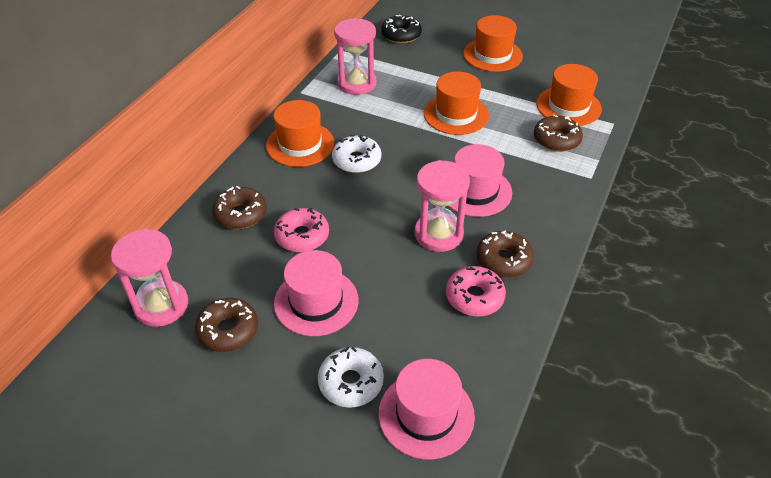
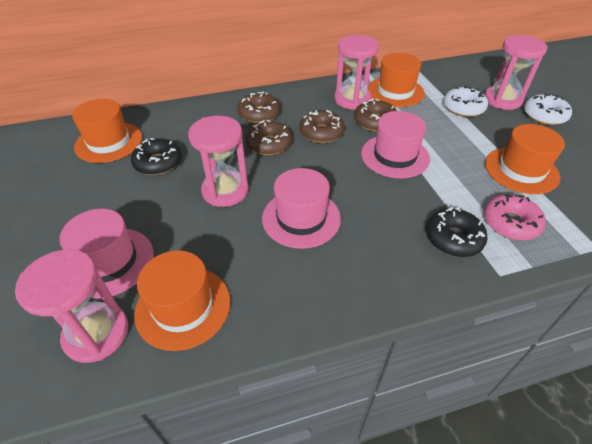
black donut: [381,15,422,44] = 1 -> [131,138,182,175] [426,207,488,257] = 2
pink donut: [274,208,329,252] [446,266,506,317] = 2 -> [484,194,546,240] = 1
pink hourglass: [111,229,188,327] [334,18,377,95] [415,160,470,252] = 3 -> [15,249,128,363] [188,116,249,207] [334,35,379,110] [484,35,548,110] = 4

